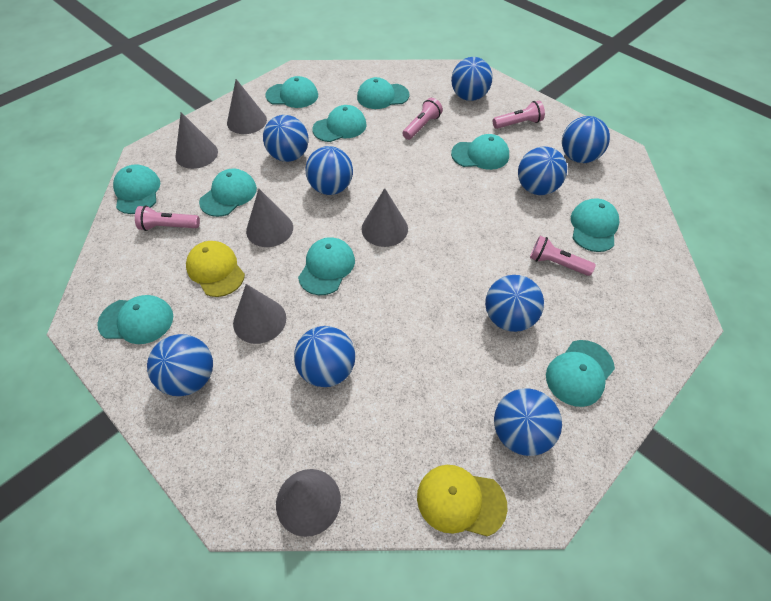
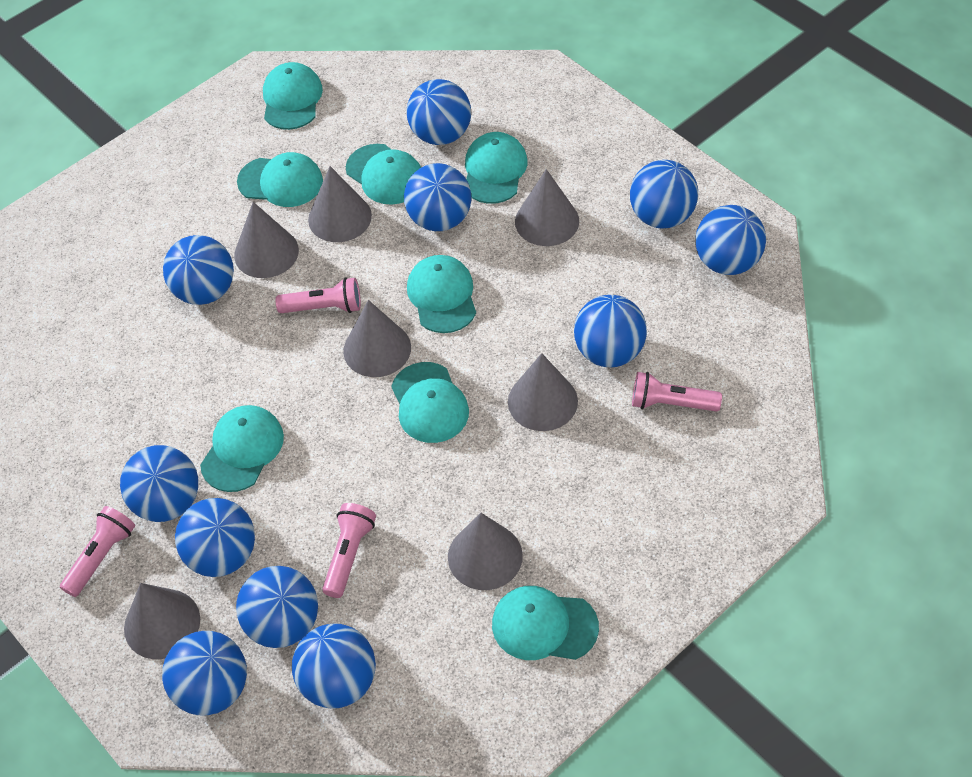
blue ball: [147,334,213,396] [263,115,309,162] [294,326,355,387] [306,146,353,195] [451,57,492,101] [485,275,544,332] [494,388,562,456] [518,147,567,195] [562,116,610,163] = 9 -> [120,445,198,522] [162,631,247,715] [163,235,234,305] [175,498,255,577] [236,566,318,648] [292,623,376,709] [404,163,472,231] [407,79,471,145] [574,295,647,367] [630,160,698,229] [695,205,766,275] = 11
grey cone: [175,112,218,169] [227,79,267,134] [233,284,286,344] [246,189,293,247] [276,469,341,537] [361,188,408,247] = 6 -> [124,583,200,659] [234,202,299,278] [308,166,372,242] [343,300,411,377] [448,513,523,590] [508,353,578,431] [515,169,579,246] = 7
turquoise cap: [97,295,173,344] [113,164,160,214] [199,169,257,217] [265,76,318,108] [298,237,355,295] [312,105,367,142] [357,77,409,109] [451,134,509,170] [546,340,615,407] [571,198,620,252] = 10 -> [200,405,284,492] [237,152,323,207] [263,62,323,130] [346,144,421,205] [391,362,469,443] [407,255,476,333] [465,132,527,204] [492,586,599,660] = 8
yellow cap: [186,241,245,297] [417,465,508,537] = 2 -> none = 0

